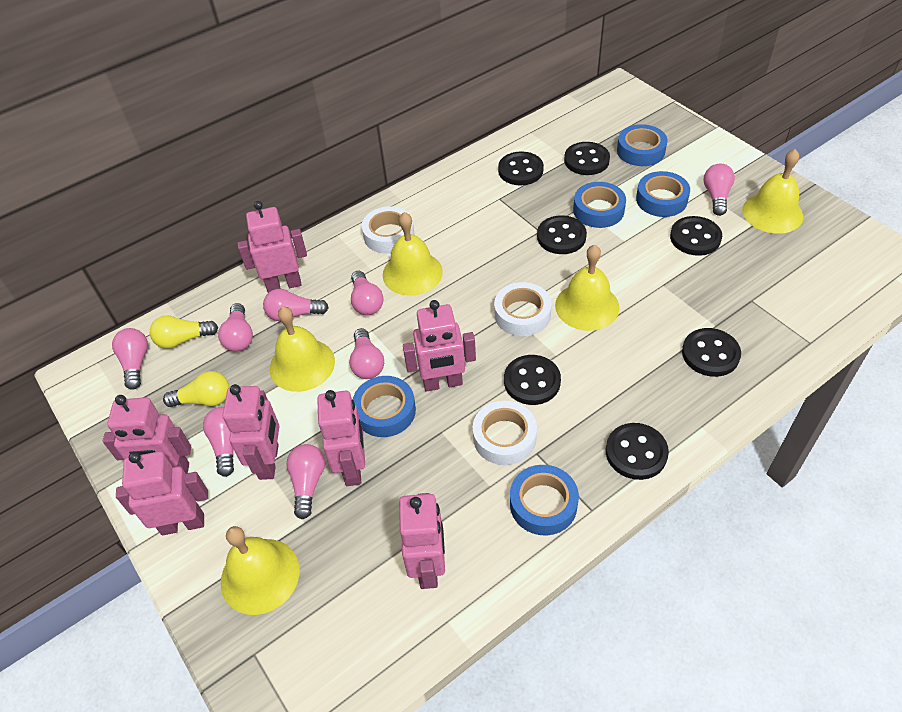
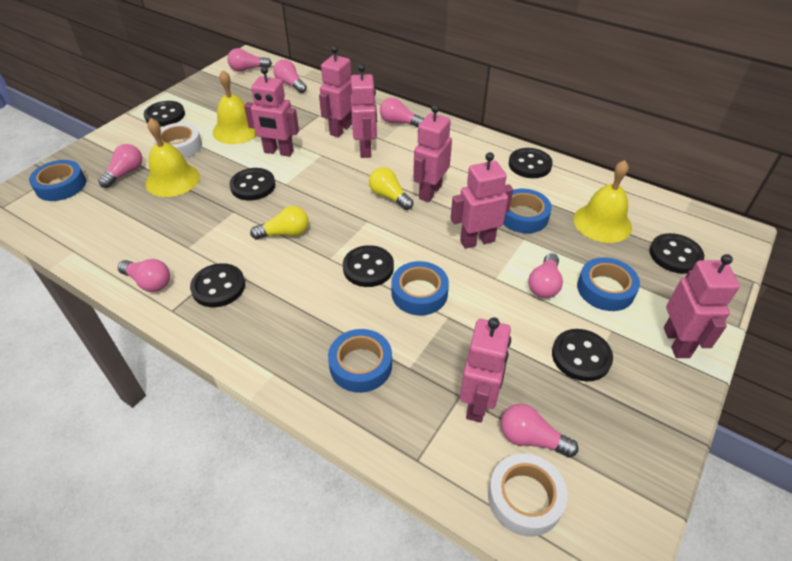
pink light bulb: [112,328,148,390] [203,407,234,477] [218,303,253,352] [263,289,329,321] [287,444,325,519] [349,328,384,379] [351,271,383,315] [704,164,735,216] = 8 -> [98,144,142,188] [118,259,170,292] [227,48,272,72] [273,60,307,93] [380,98,424,127] [501,404,578,458] [528,253,563,298] = 7
white tape: [362,206,414,253] [473,401,537,465] [494,282,552,336] = 3 -> [153,123,202,158] [488,453,567,537] = 2
yellow bell: [221,526,300,615] [270,307,335,392] [383,212,443,296] [555,245,619,331] [742,149,803,234] = 5 -> [146,118,200,197] [213,70,257,144] [574,160,632,243] = 3

